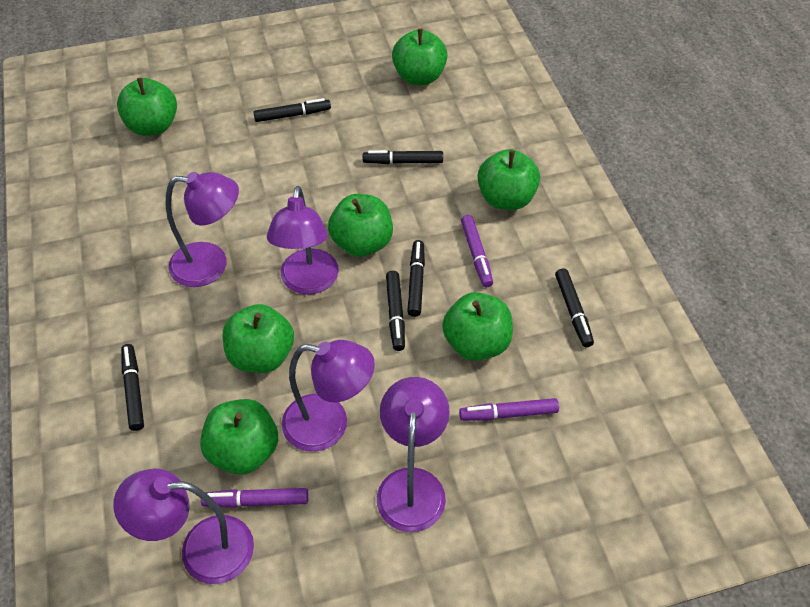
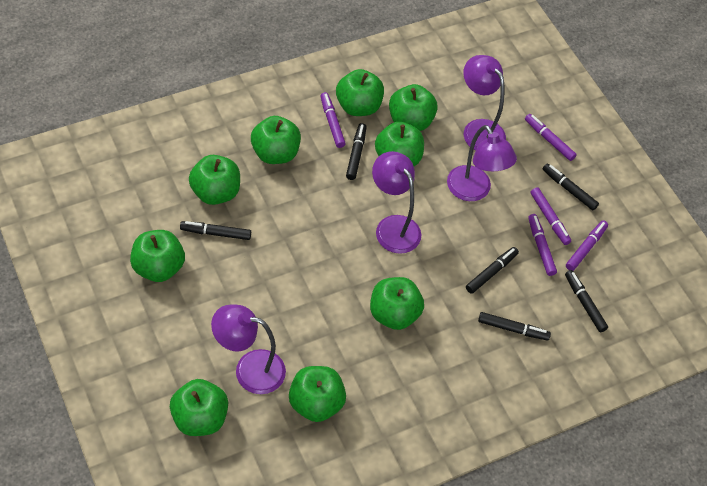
green apple: [117,78,177,136] [200,399,278,475] [223,304,294,373] [328,194,393,257] [392,28,448,85] [442,292,513,361] [478,149,540,210] = 7 -> [130,230,185,282] [170,379,228,436] [189,155,240,205] [251,116,301,164] [289,366,346,422] [336,69,384,116] [370,277,424,330] [375,122,424,166] [389,84,438,131] = 9
purple lamp: [113,469,254,584] [166,172,239,287] [267,186,339,295] [282,340,375,452] [377,377,450,532] = 5 -> [211,305,286,394] [372,151,421,254] [447,125,517,201] [463,55,506,151] = 4
purple marker: [201,488,308,508] [459,398,559,421] [461,215,493,287] = 3 -> [320,92,346,148] [525,114,577,161] [528,214,557,276] [530,187,571,245] [566,220,608,271] = 5

